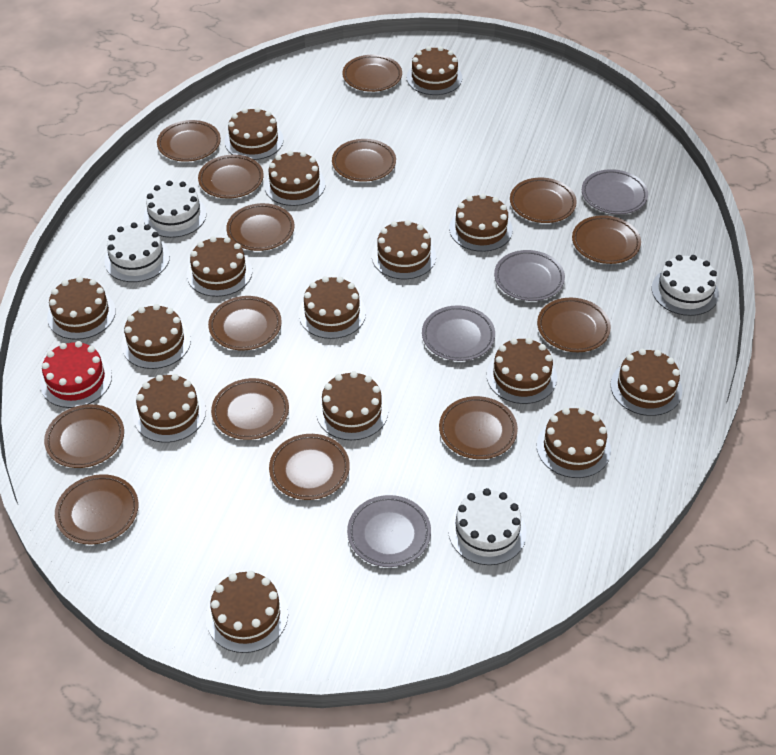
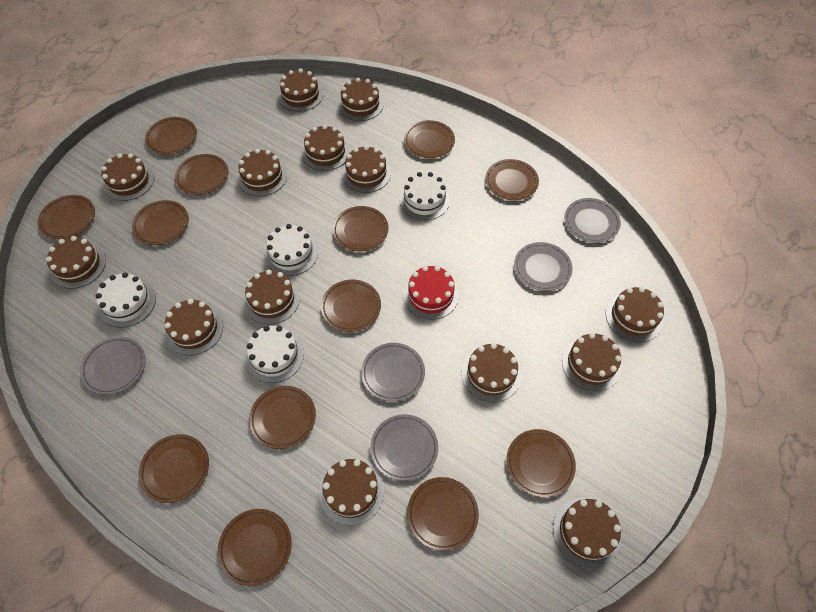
brown cake: [47,276,116,340] [122,304,191,369] [133,374,206,443] [187,236,252,297] [206,571,288,653] [225,107,284,160] [264,151,326,206] [299,276,366,339] [316,371,388,440] [372,220,436,279] [407,46,462,95] [449,193,513,252] [487,338,557,404] [537,407,611,478] [610,349,682,416] = 15 -> [46,236,106,289] [101,153,154,201] [164,299,223,355] [237,149,287,196] [244,270,300,324] [278,69,323,112] [302,125,350,171] [319,459,384,525] [338,78,384,121] [342,145,391,193] [462,343,521,402] [553,498,621,568] [562,333,622,391] [606,287,664,342] = 14
brown plate: [44,404,124,468] [55,474,138,544] [157,120,221,162] [198,155,264,199] [208,296,282,350] [211,378,289,440] [226,203,294,251] [269,434,350,500] [332,139,396,182] [342,55,402,92] [439,396,518,459] [510,178,577,223] [537,298,611,352] [572,215,641,264] = 14 -> [37,195,95,239] [132,200,189,245] [138,434,209,503] [145,117,197,155] [175,154,229,195] [217,509,292,586] [249,386,316,449] [321,280,381,332] [332,206,388,251] [404,120,455,158] [407,477,479,551] [485,159,539,200] [506,429,576,497] = 13
grey plate: [347,495,431,567] [422,305,495,361] [494,250,565,301] [582,169,648,214] = 4 -> [80,337,146,395] [361,343,425,402] [370,414,438,481] [514,242,573,291] [564,198,621,243] = 5

